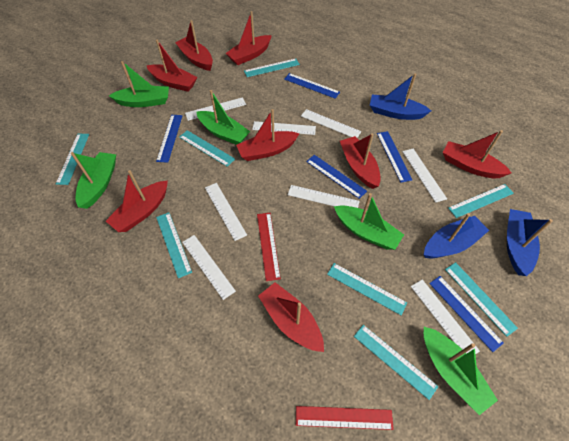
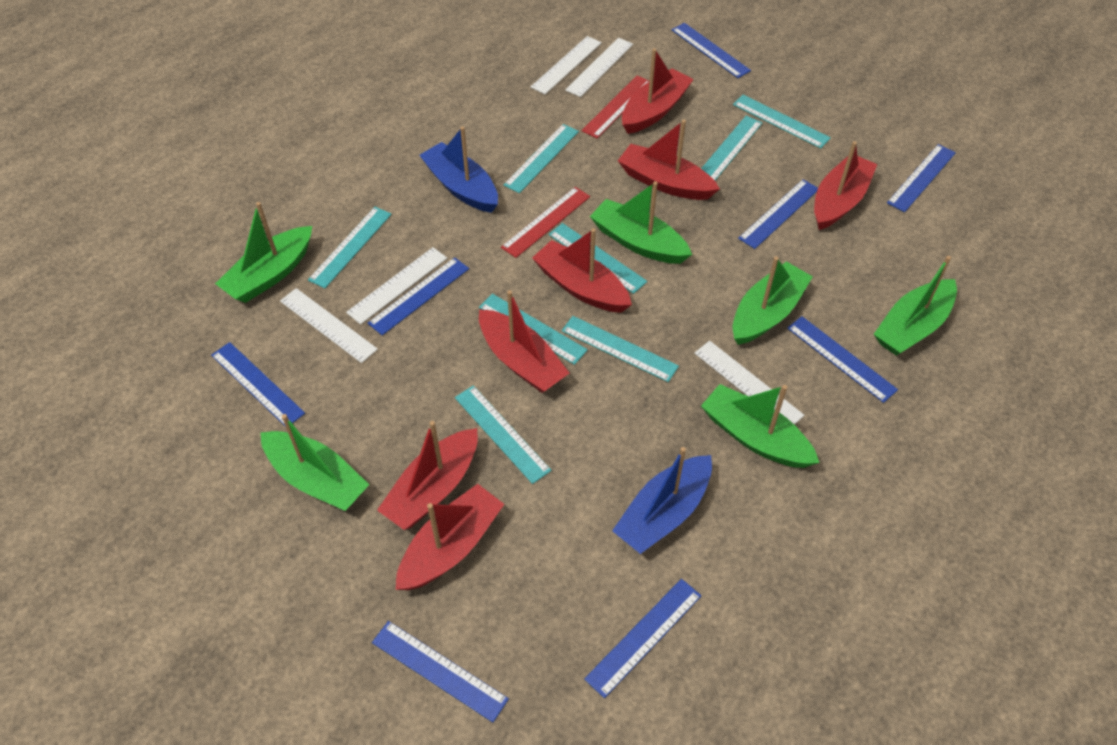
blue boat: [370,73,431,120] [424,213,489,258] [507,209,553,276] = 3 -> [419,126,498,213] [612,447,712,554] = 2
blue ruler: [156,115,183,163] [284,73,340,99] [306,155,367,199] [377,131,412,183] [429,276,504,352] = 5 -> [211,342,305,427] [368,257,469,335] [372,621,509,722] [584,579,701,698] [672,23,751,78] [738,179,818,249] [787,316,898,403] [887,144,956,212] = 8
green boat: [71,152,116,209] [109,61,169,107] [196,90,250,145] [334,193,404,250] [424,327,498,415] = 5 -> [215,202,312,303] [260,414,369,511] [590,181,692,264] [701,384,820,468] [733,256,813,345] [874,256,957,356] = 6
red boat: [106,170,168,232] [147,40,198,92] [175,20,213,71] [225,11,272,65] [236,109,300,161] [258,282,324,352] [340,133,381,189] [443,130,511,178] = 8 -> [377,421,478,530] [396,484,504,590] [479,290,569,393] [532,228,632,313] [618,120,720,200] [622,48,694,134] [814,141,877,230] = 7
white ruler: [182,235,236,300] [185,97,246,121] [205,183,247,241] [252,121,316,135] [288,185,360,208] [301,109,362,138] [402,149,447,203] [411,280,480,354] = 8 -> [280,288,378,363] [346,247,447,324] [530,36,602,94] [565,38,633,97] [694,341,804,425] = 5

